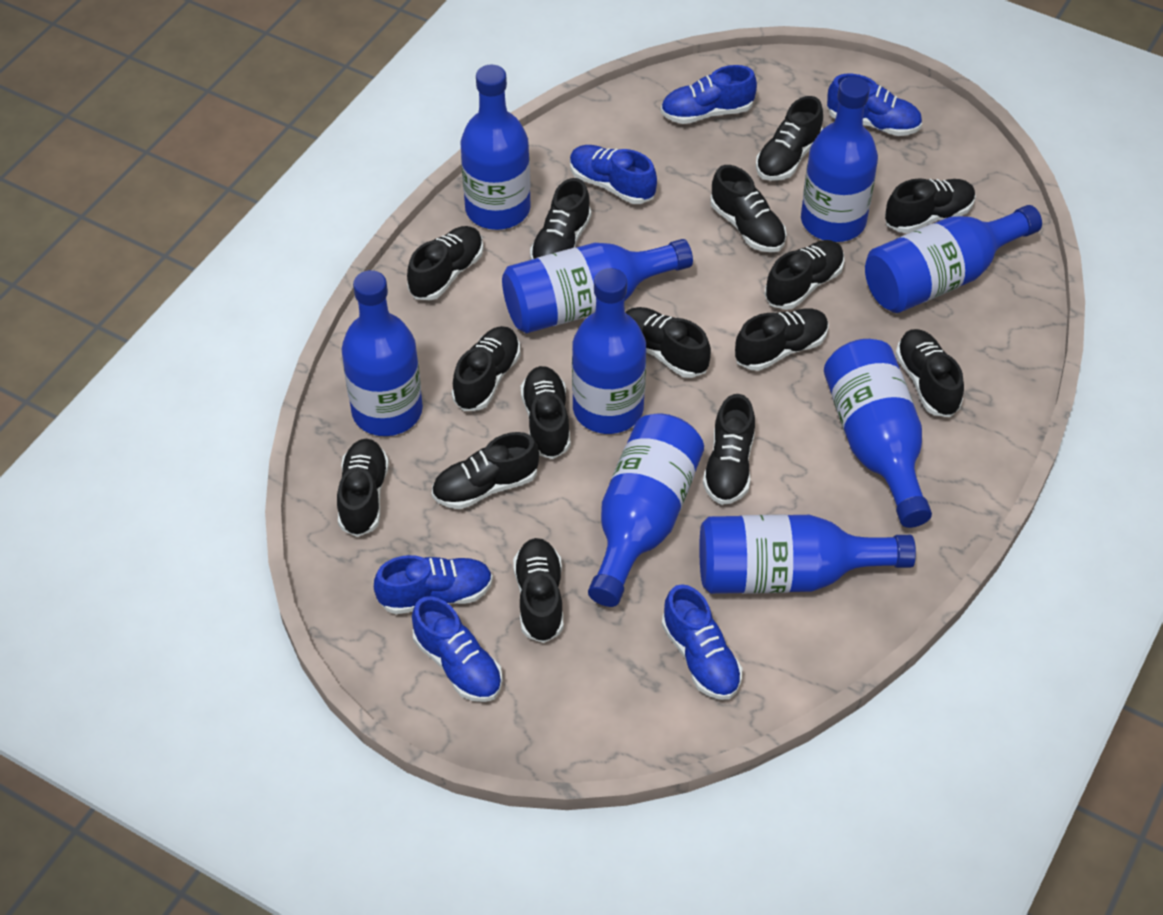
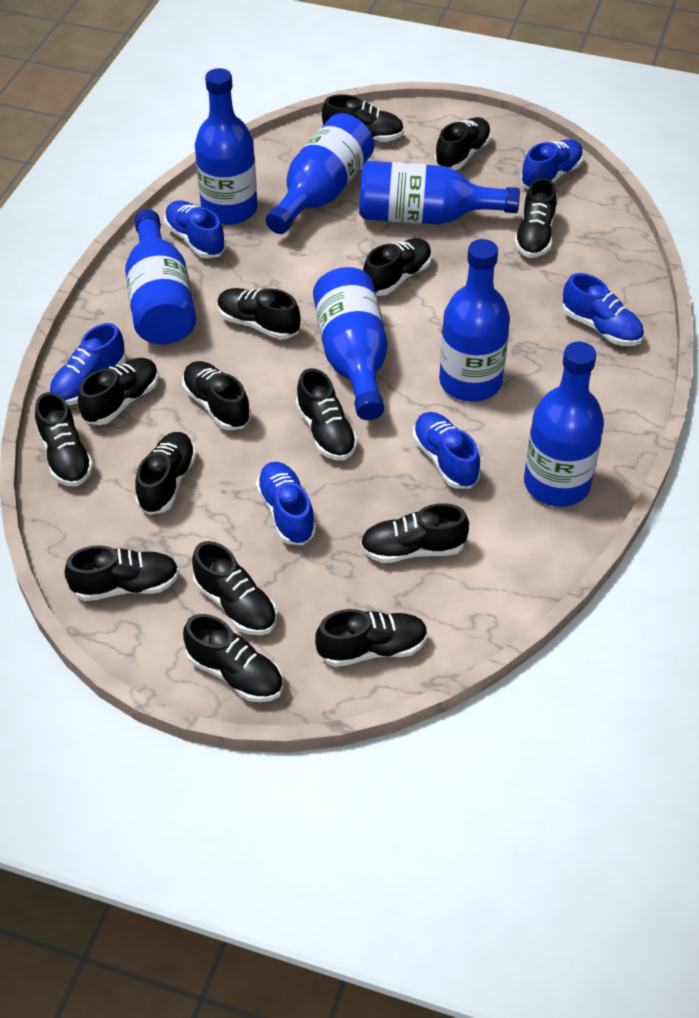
blue bottle: [342,270,423,436] [460,64,531,230] [502,239,693,333] [572,268,646,434] [588,414,704,607] [699,514,916,594] [801,77,878,242] [824,339,932,528] [865,205,1042,313] = 9 -> [125,209,196,344] [195,68,257,225] [266,113,374,234] [313,267,388,420] [359,161,520,225] [439,239,510,402] [524,342,604,507] = 7

